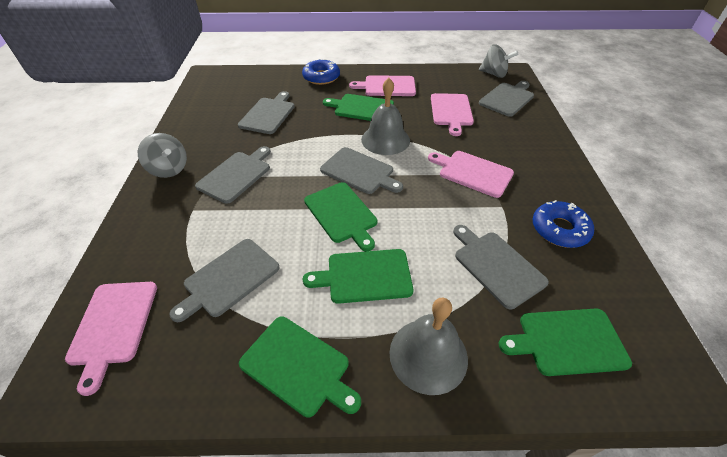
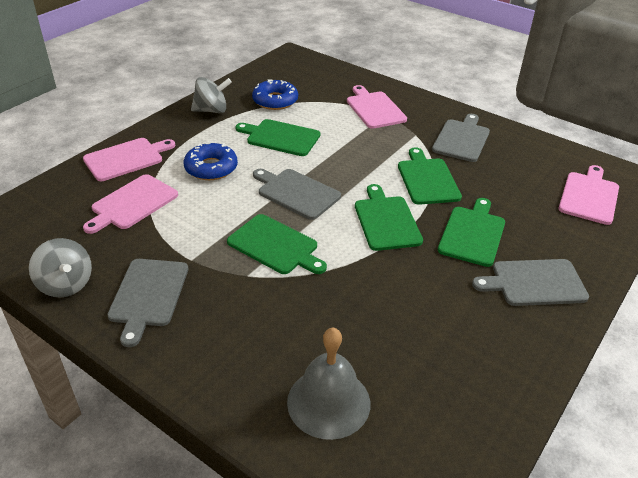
grey bell: [361,78,410,155] [389,297,468,395] = 2 -> [287,328,370,440] = 1
grey cutting board: [169,239,280,322] [195,146,271,204] [238,91,294,134] [320,147,403,194] [453,225,549,309] [479,81,534,117] = 6 -> [107,259,188,347] [253,169,341,220] [432,114,490,162] [472,259,589,306] = 4

